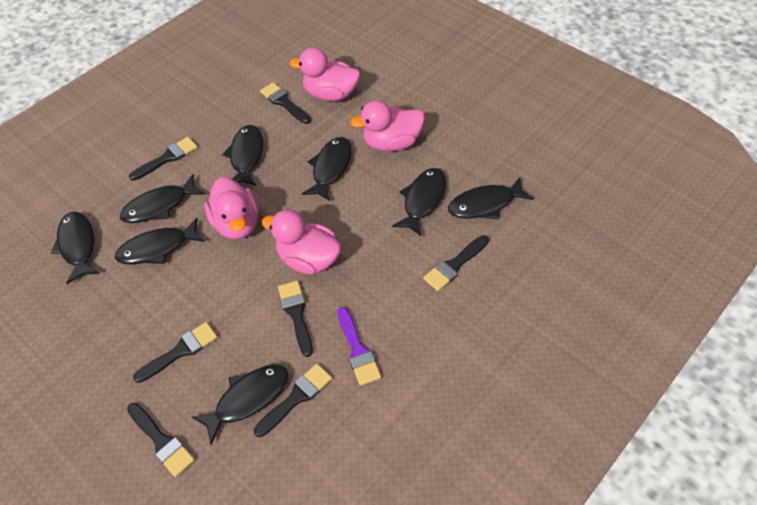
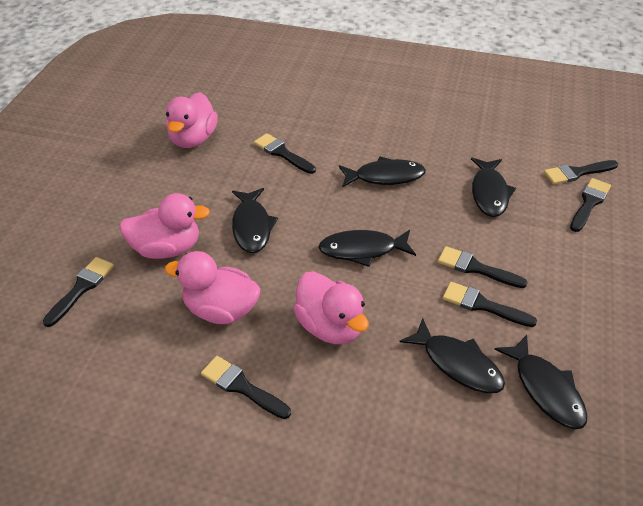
black fish: [50,212,100,284] [115,218,205,264] [120,174,205,223] [191,365,288,445] [222,125,263,186] [302,137,352,201] [392,168,446,236] [448,177,534,219] = 8 -> [232,188,278,253] [318,230,416,267] [339,157,426,187] [400,318,505,393] [471,158,516,217] [494,335,588,429] = 6
purple brush: [337,307,381,386] = 1 -> none = 0

